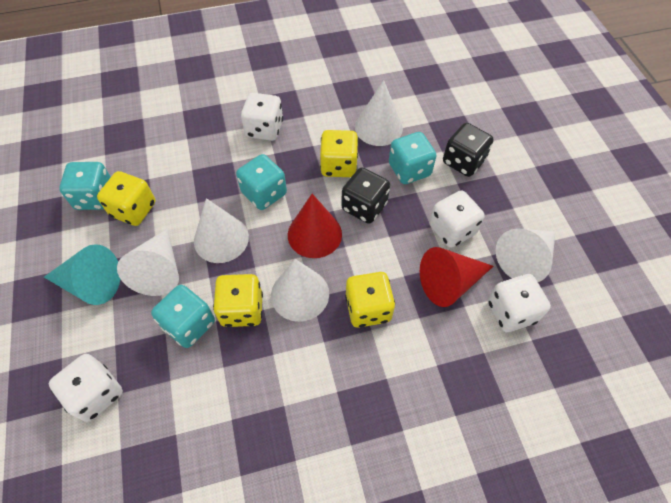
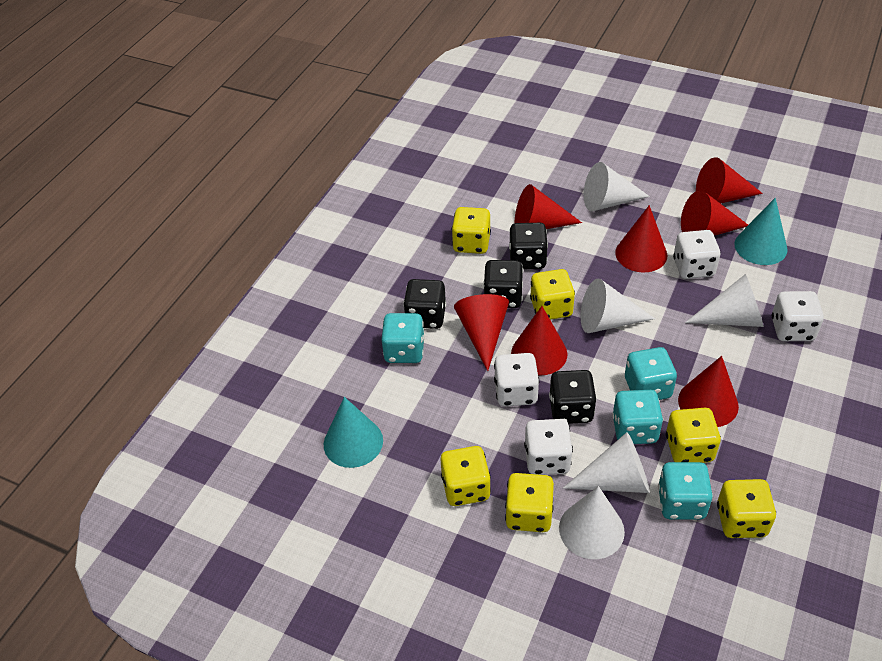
black dice: [341,167,390,224] [443,123,493,177] = 2 -> [403,279,446,329] [483,260,523,308] [509,223,548,269] [549,370,597,424] = 4
red cone: [288,194,342,258] [420,247,493,307] = 2 -> [454,294,509,371] [511,306,567,376] [515,184,582,229] [615,205,667,273] [678,356,739,427] [681,191,748,236] [696,158,763,204] = 7
turquoise cone: [44,244,120,305] = 1 -> [324,397,383,468] [734,198,788,265] = 2
yellow dice: [97,171,156,226] [213,274,263,327] [320,130,358,177] [345,272,395,328] = 4 -> [441,446,491,506] [452,207,491,254] [505,473,554,532] [530,269,575,320] [666,408,721,463] [717,479,776,538] = 6

